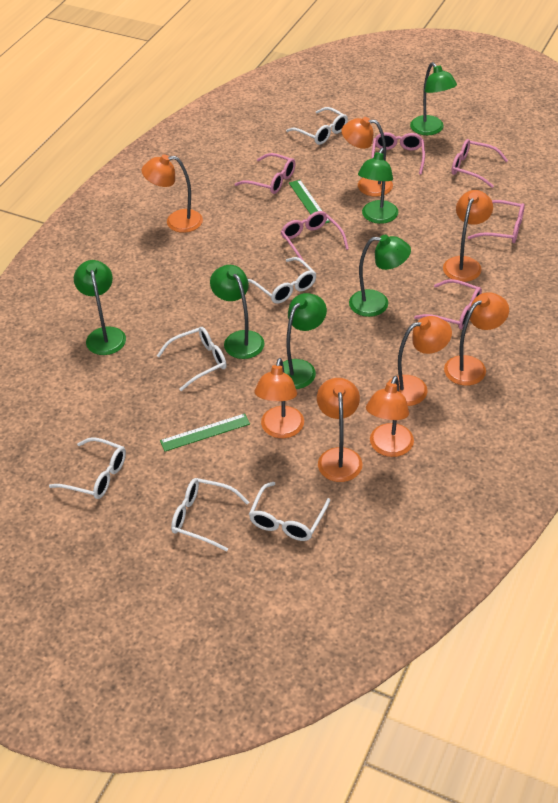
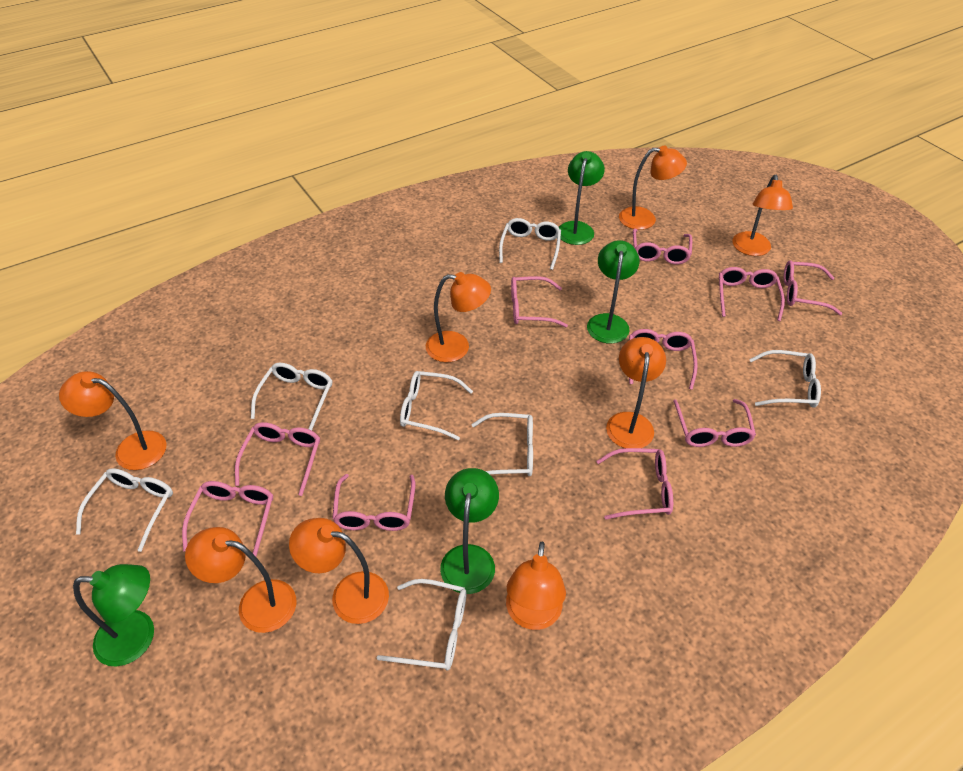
green lamp: [74,260,126,355] [210,265,265,359] [283,293,327,389] [349,235,411,317] [358,148,398,224] [410,62,457,135] = 6 -> [73,564,154,666] [440,468,499,594] [559,151,605,245] [587,240,640,344] = 4
green ruler: [160,413,250,452] [289,180,330,224] = 2 -> none = 0
pink glasses: [235,153,296,194] [281,211,349,266] [372,132,425,174] [414,279,482,329] [451,139,508,188] [468,200,525,243] = 6 -> [182,481,273,556] [235,422,320,496] [332,474,415,531] [511,276,568,327] [596,448,673,520] [629,329,698,390] [633,228,692,265] [673,399,756,447] [719,267,785,321] [784,261,842,315] = 10
white glasses: [49,437,126,499] [157,327,227,391] [171,478,249,552] [248,257,317,304] [249,482,331,541] [286,107,348,145] = 6 -> [76,468,173,552] [251,363,333,431] [377,579,467,670] [400,371,473,440] [471,413,533,476] [499,218,561,270] [749,350,821,408] = 7

